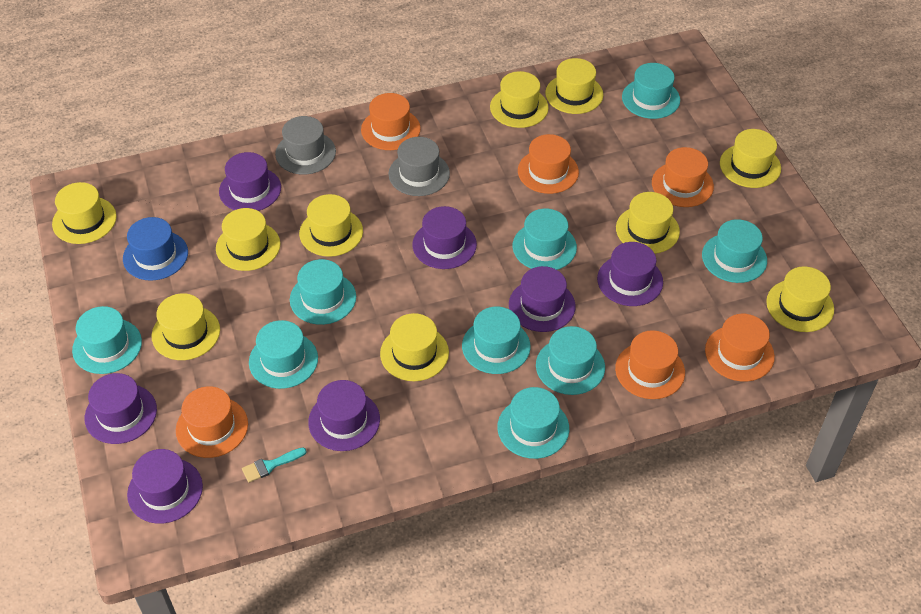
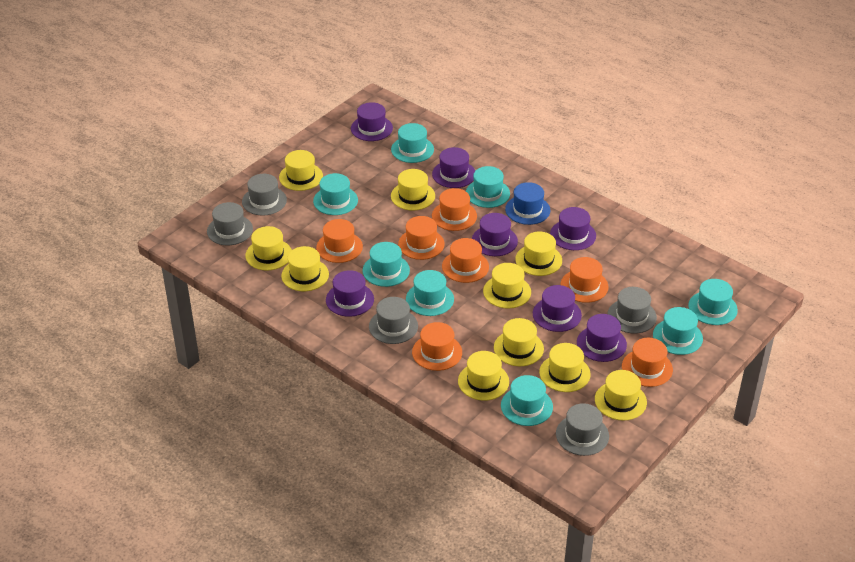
grey hat: [275,116,336,174] [389,137,450,196] = 2 -> [207,202,253,245] [242,174,287,216] [369,297,418,344] [556,403,609,456] [607,287,657,334] = 5
orange hat: [176,386,248,458] [361,93,421,150] [518,134,579,194] [615,330,685,399] [652,147,714,207] [705,314,775,382] = 6 -> [316,219,363,263] [398,216,445,260] [412,322,462,371] [432,188,477,231] [442,238,489,283] [560,257,608,303] [622,338,673,387] = 7
turquoise brush: [242,447,307,483] = 1 -> none = 0
turquoise hat: [72,306,142,374] [249,320,318,389] [290,259,356,325] [462,307,531,374] [497,387,569,459] [513,208,577,270] [536,326,605,395] [622,63,680,119] [702,219,767,283] = 9 -> [313,173,358,215] [362,242,410,287] [391,123,434,163] [406,270,454,316] [466,166,510,208] [501,375,553,426] [653,307,703,355] [688,279,738,325] = 8

